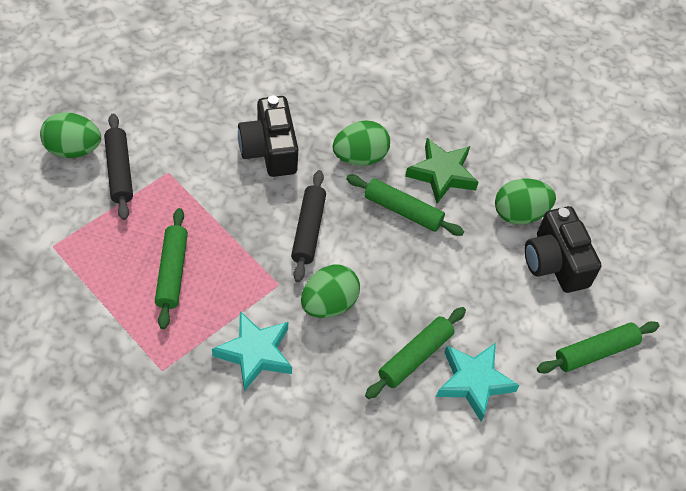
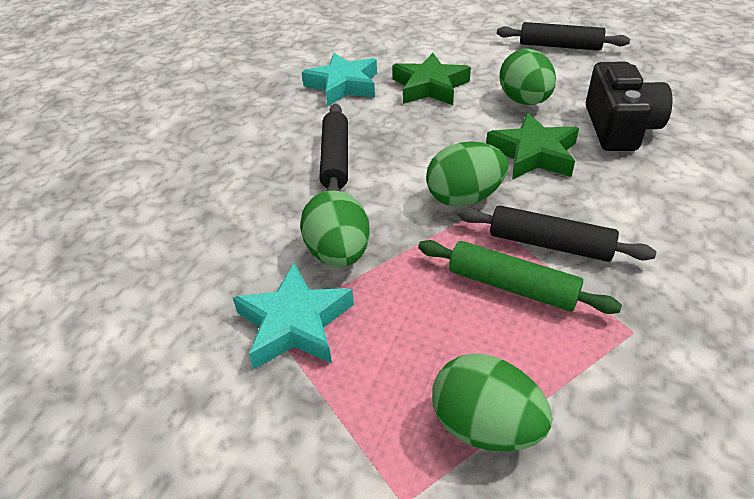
black camera: [238,96,298,177] [524,206,602,293] = 2 -> [586,62,673,151] = 1
black rolling pin: [104,114,133,220] [291,170,326,282] = 2 -> [319,104,348,191] [458,205,656,262] [497,22,630,51] = 3
green rolling pin: [155,208,188,329] [346,175,464,236] [365,307,466,399] [537,321,660,373] = 4 -> [418,240,622,314] = 1
green star: [405,138,478,204] = 1 -> [392,53,471,105] [486,112,579,180] = 2

